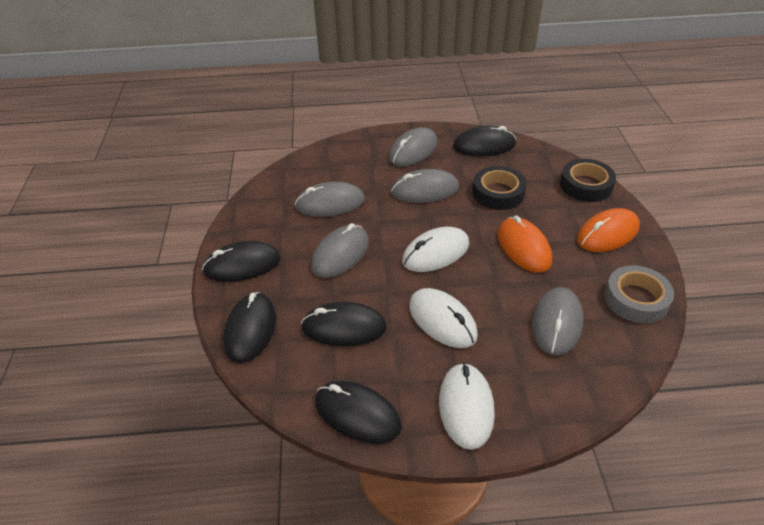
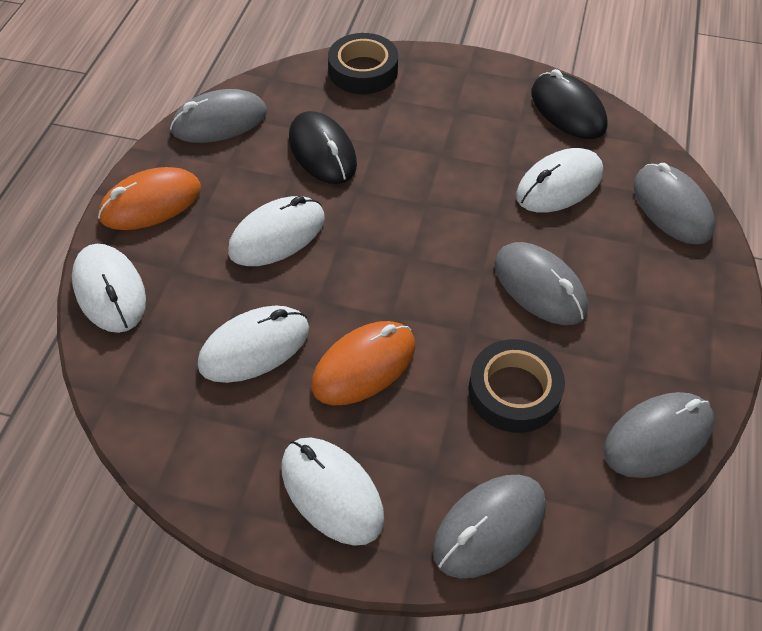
black mouse: [202,241,281,282] [223,292,276,363] [301,302,387,346] [315,381,402,444] [453,125,516,156] = 5 -> [289,111,357,184] [531,69,608,139] = 2
grey tape: [605,265,674,323] = 1 -> none = 0
white mouse: [402,227,469,272] [409,288,478,348] [439,362,495,450] = 3 -> [72,244,146,333] [198,305,309,383] [228,196,325,266] [282,438,384,546] [516,148,603,213] = 5

